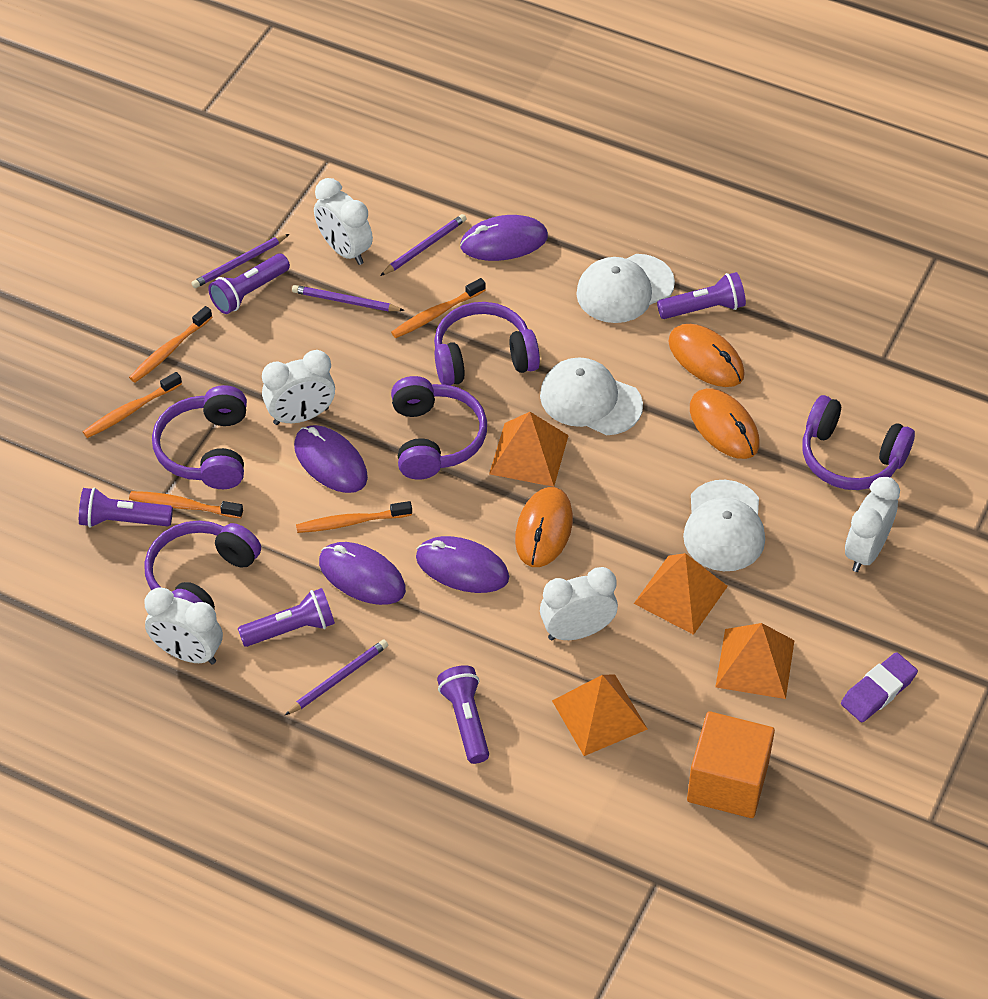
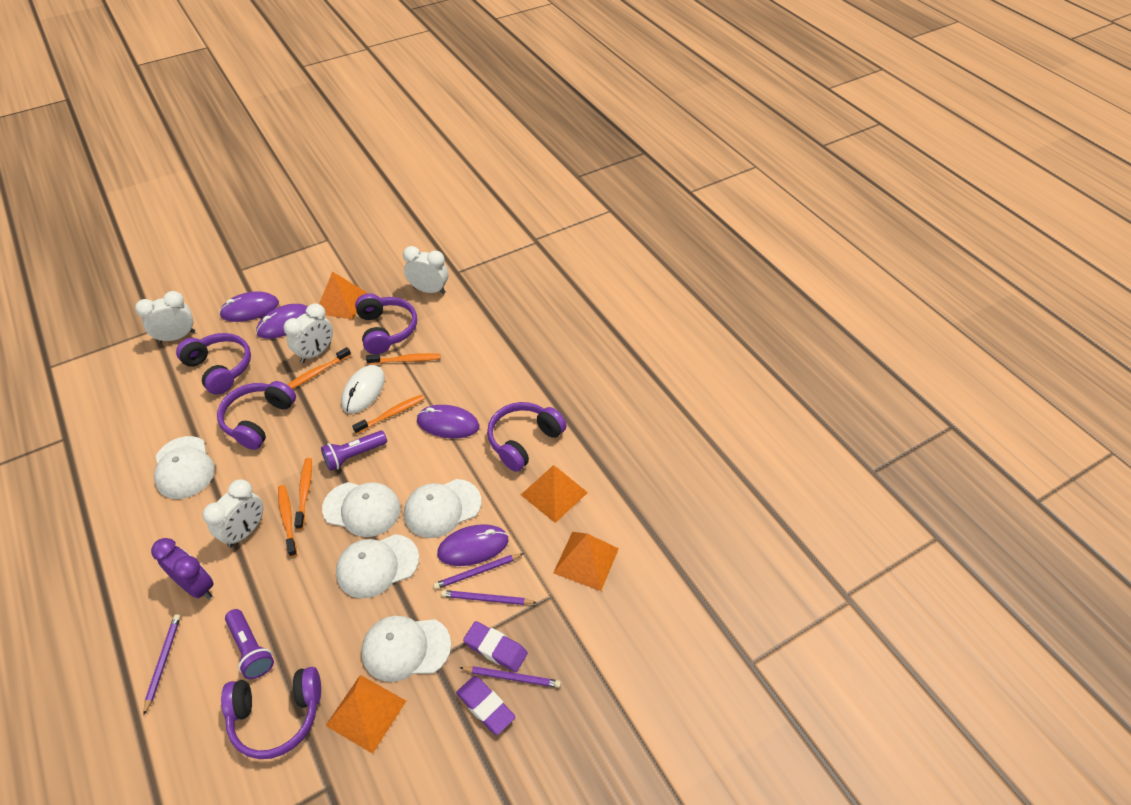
orange cube: [687,711,775,818] = 1 -> none = 0
orange mouse: [515,487,573,567] [668,324,745,387] [690,388,760,459] = 3 -> none = 0
purple clock: none = 0 -> [151,538,214,599] = 1
purple eraser: [841,652,918,722] = 1 -> [456,676,516,735] [463,621,528,672] = 2
purple flashlight: [79,487,173,528] [208,254,290,314] [238,588,335,647] [437,665,489,764] [657,272,746,319] = 5 -> [225,609,274,679] [321,431,387,471] = 2
white cap: [540,357,643,435] [576,254,675,323] [683,480,765,571] = 3 -> [154,436,215,499] [322,482,400,537] [336,534,419,598] [361,616,451,682] [404,479,481,538] = 5
white clock: [145,587,223,664] [262,350,335,425] [314,178,373,265] [540,567,618,640] [845,477,900,572] = 5 -> [135,291,195,343] [203,479,263,547] [283,303,333,363] [403,246,448,294] = 4
white mouse: none = 0 -> [341,365,385,414] = 1

